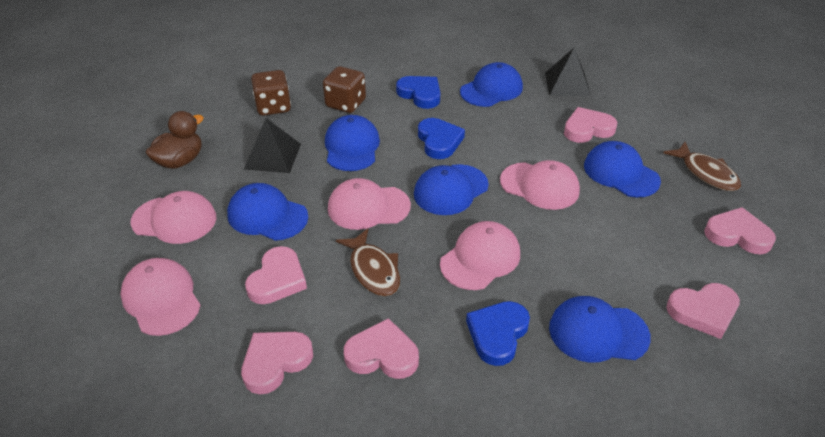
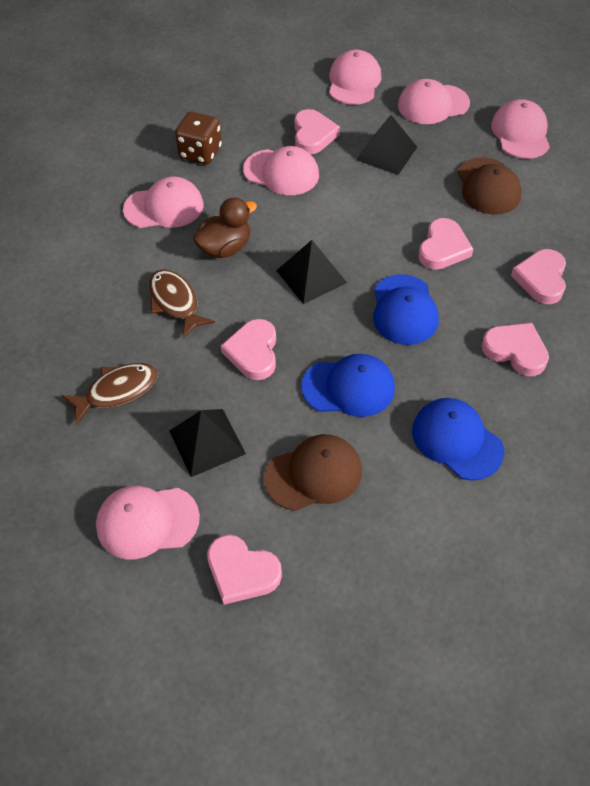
black pyramid: [244,118,301,173] [545,48,591,96] = 2 -> [169,409,246,477] [276,240,347,304] [356,115,417,175] = 3
blue cap: [227,183,308,241] [325,115,380,171] [414,164,489,215] [460,62,523,107] [549,296,651,363] [584,141,661,197] = 6 -> [301,354,395,417] [373,274,439,345] [412,398,504,480] = 3
blue heart: [396,76,440,109] [418,118,465,159] [466,301,530,366] = 3 -> none = 0
brown cap: none = 0 -> [264,434,362,511] [458,157,522,215] = 2
brown dice: [251,70,291,116] [323,66,366,113] = 2 -> [175,111,222,164] = 1
pink cap: [120,258,201,336] [130,191,216,244] [328,178,411,230] [440,221,520,290] [500,160,580,210] = 5 -> [96,486,200,559] [123,176,203,228] [243,146,319,195] [329,50,381,105] [398,79,470,124] [491,99,550,159] = 6

